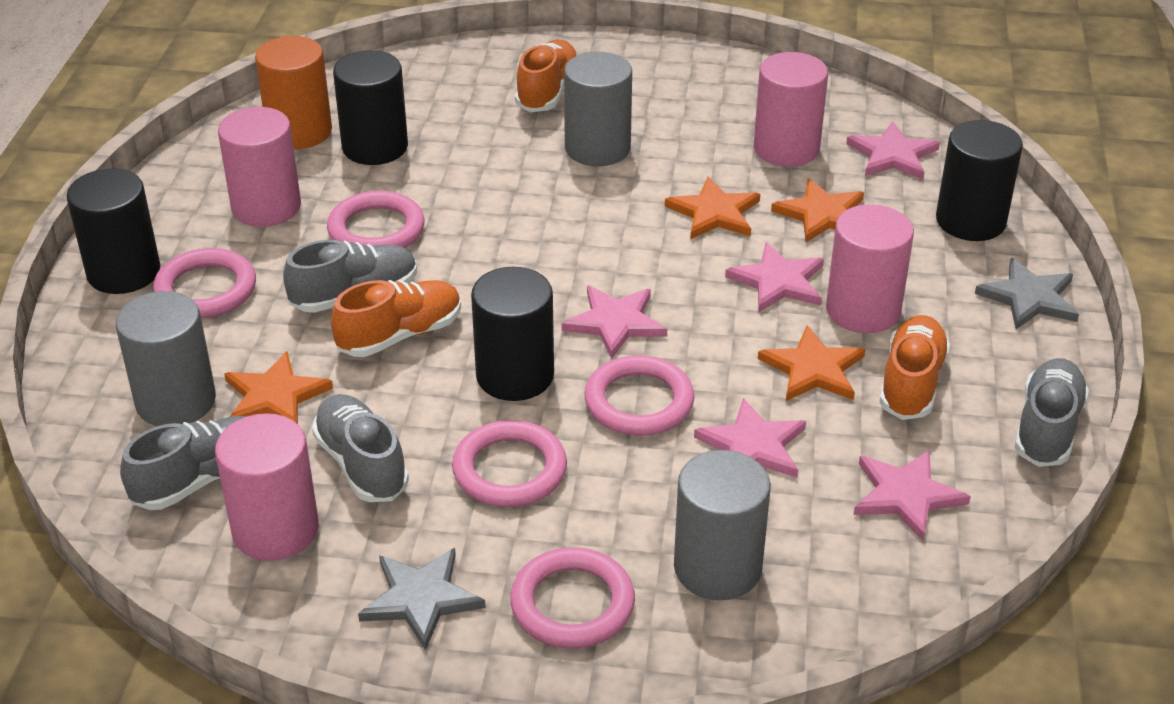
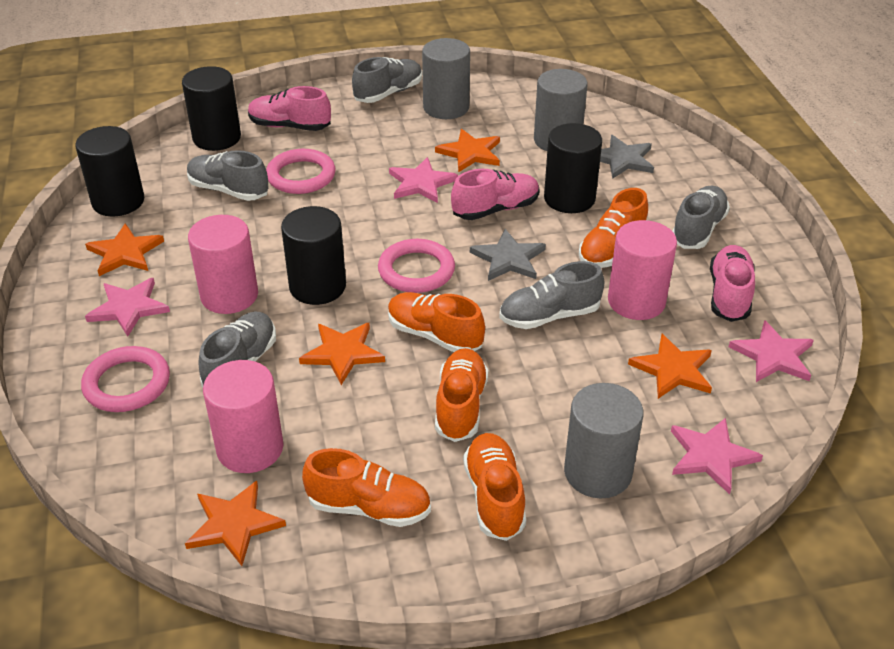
grey shoe: [120,416,246,510] [283,240,417,313] [312,394,409,502] [1014,358,1089,467] = 4 -> [187,150,268,201] [199,311,276,387] [352,57,422,103] [499,261,605,329] [672,185,730,249] = 5
orange cylinder: [255,36,332,149] = 1 -> none = 0
orange shoe: [331,280,461,357] [515,40,577,112] [879,315,950,420] = 3 -> [302,448,431,527] [388,292,485,352] [435,348,488,442] [463,433,526,541] [579,188,648,268] = 5
orange star: [224,351,333,424] [665,176,760,240] [758,325,866,401] [771,178,864,242] = 4 -> [85,223,164,276] [185,481,286,566] [299,323,385,385] [435,129,500,172] [628,334,712,399] = 5
pink cylinder: [215,413,319,561] [218,107,301,227] [754,52,828,167] [826,204,914,333] = 4 -> [188,215,258,314] [203,360,283,473] [608,220,677,320] = 3
pink ring: [153,248,256,318] [327,191,425,248] [452,420,567,507] [510,547,635,648] [585,355,694,436] = 5 -> [81,346,170,412] [266,149,336,194] [378,239,455,293] = 3
pink shoe: none = 0 -> [248,86,331,131] [451,169,539,220] [710,245,755,322] = 3
pink star: [562,286,667,359] [694,398,806,478] [725,242,824,312] [846,121,940,180] [854,450,971,541] = 5 -> [85,278,170,337] [389,157,458,203] [671,418,763,494] [729,320,814,382] = 4

